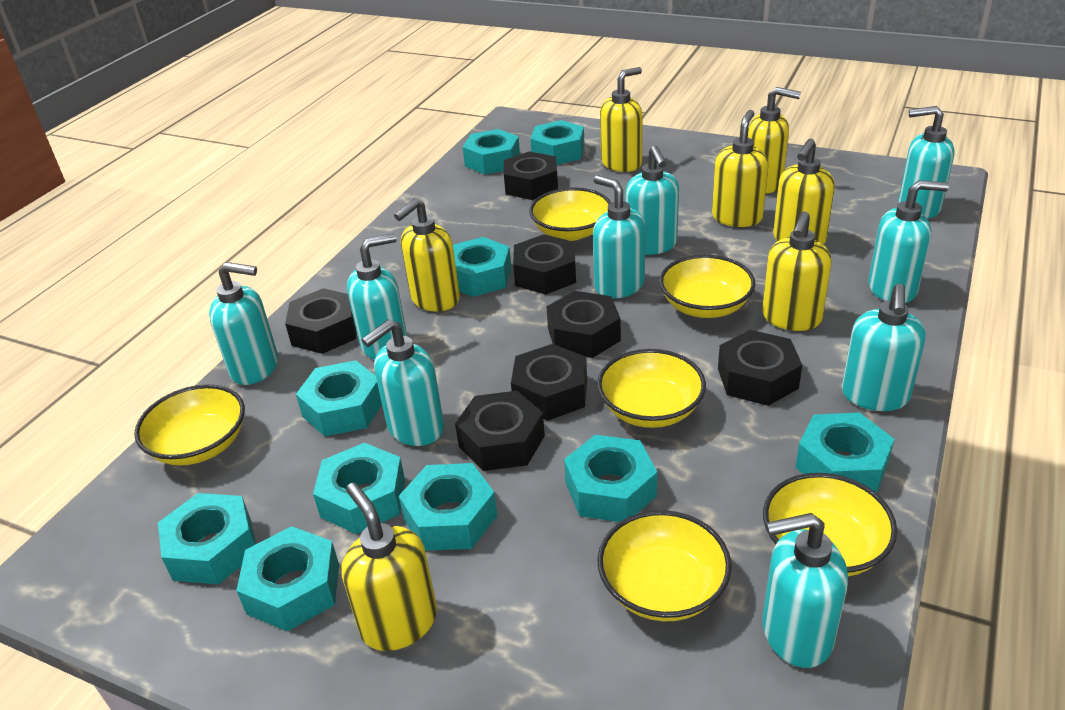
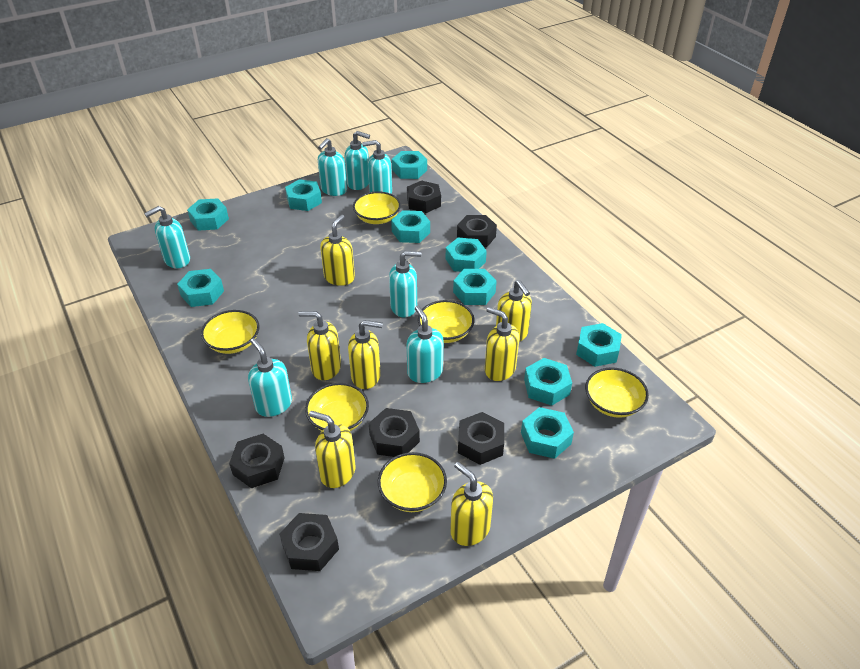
black nut: [285,288,357,354] [455,391,545,471] [504,151,558,200] [511,344,587,421] [513,234,576,294] [546,291,621,358] [718,330,802,406] = 7 -> [229,434,285,488] [279,513,339,571] [369,408,420,457] [407,181,441,213] [457,215,497,247] [458,412,504,465] = 6
turquoise soap dispenser: [209,262,278,385] [347,233,407,360] [362,319,444,446] [593,175,645,299] [625,146,679,255] [762,513,848,668] [842,284,926,411] [869,180,949,303] [898,106,955,219] = 9 -> [144,206,190,268] [248,338,292,417] [318,138,347,196] [345,131,370,190] [362,140,392,194] [389,251,422,317] [407,306,443,383] = 7

